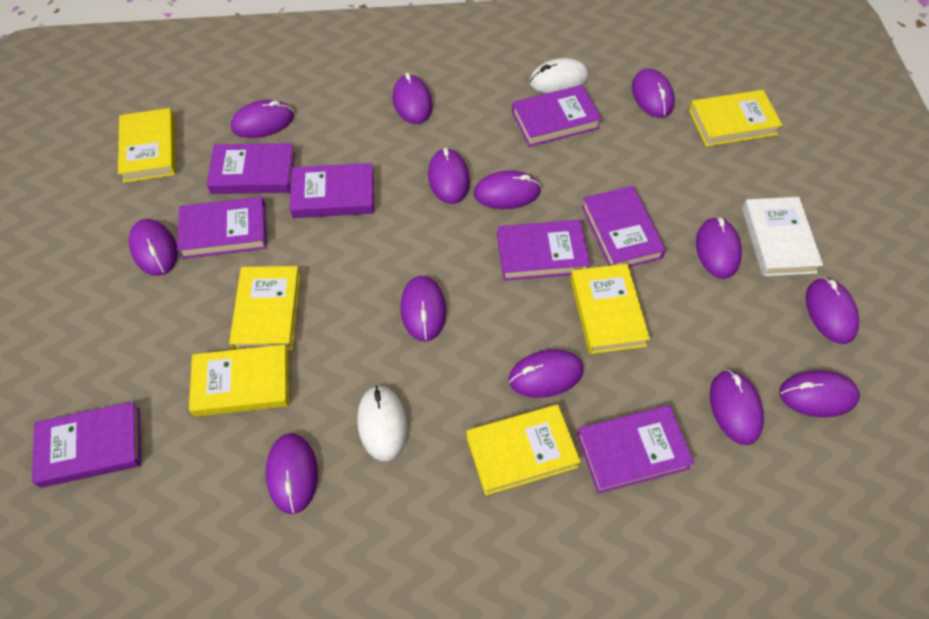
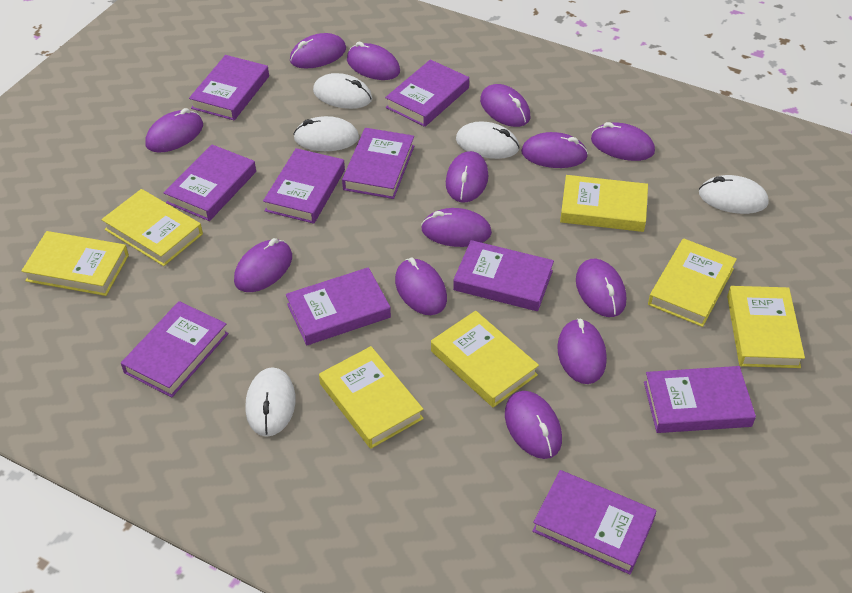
purple book: [32,402,141,488] [177,197,267,259] [206,143,295,194] [290,163,374,218] [497,220,590,281] [512,85,602,147] [577,405,695,494] [582,186,666,267] = 8 -> [121,301,228,397] [164,145,256,221] [189,55,269,120] [263,148,345,224] [286,267,391,345] [342,128,414,199] [385,60,469,127] [453,240,554,311] [532,470,656,574] [644,366,756,433] = 10
white book: [742,197,823,277] = 1 -> none = 0
white mouse: [357,385,408,461] [529,58,589,93] = 2 -> [246,367,296,437] [293,116,359,151] [313,73,372,109] [456,121,520,159] [699,175,769,214] = 5
yellow book: [118,108,176,183] [189,344,289,417] [229,266,301,350] [467,404,581,495] [570,264,650,354] [689,90,783,147] = 6 -> [21,231,129,296] [101,189,203,266] [319,346,424,449] [431,311,539,407] [560,175,648,232] [648,238,737,327] [727,286,805,368] = 7

